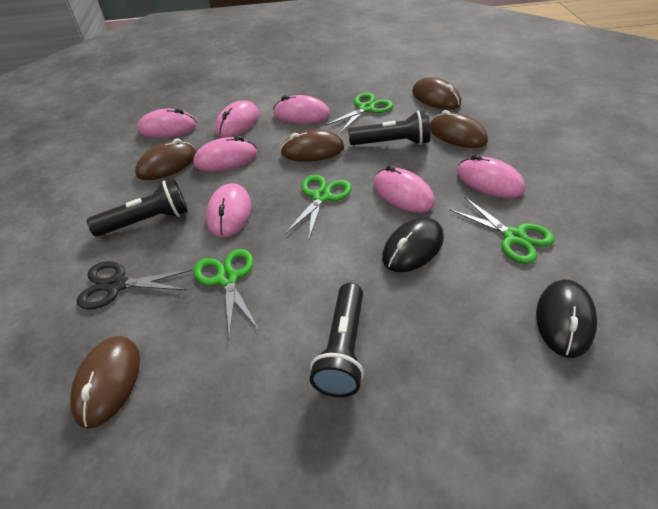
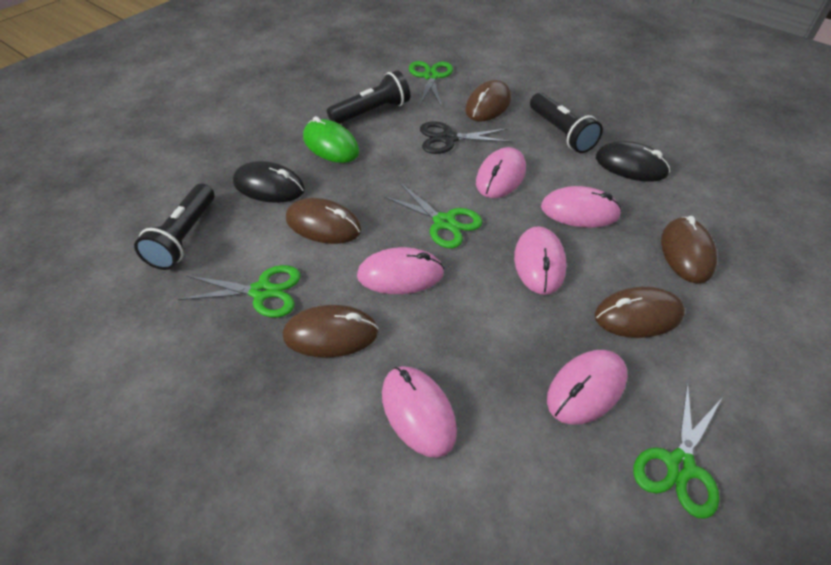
green mouse: none = 0 -> [303,116,359,163] = 1
pink mouse: [138,109,197,138] [193,136,257,172] [206,183,252,238] [215,100,259,138] [273,95,330,124] [374,166,435,213] [457,155,525,198] = 7 -> [357,247,444,294] [382,366,457,458] [476,147,526,198] [514,226,567,295] [541,186,622,228] [547,350,627,425] = 6

